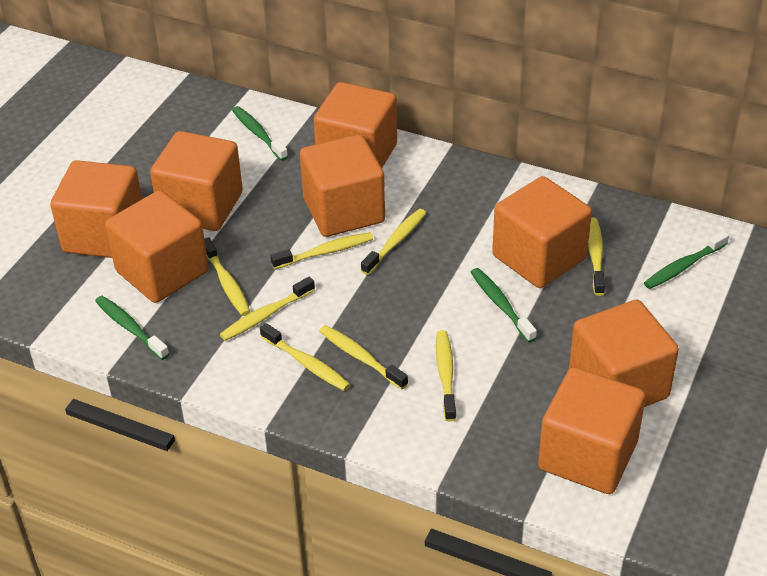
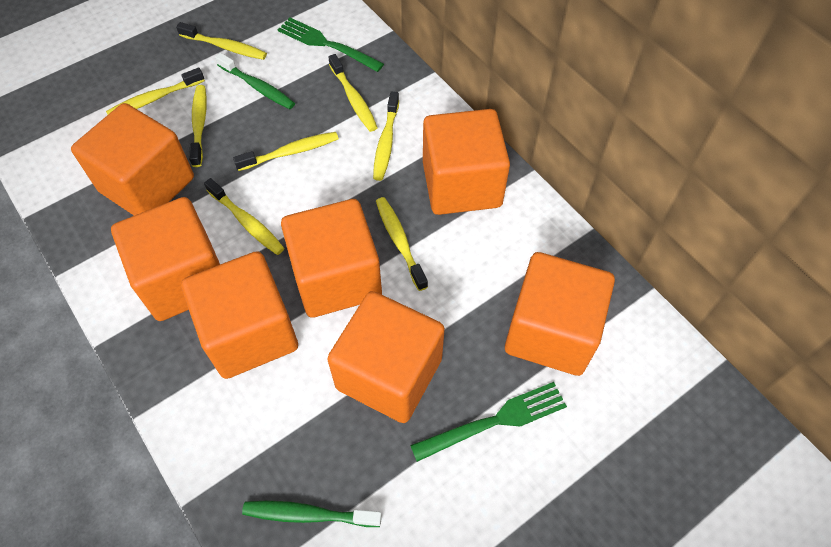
green fork: none = 0 -> [278,18,384,72] [410,382,567,462] = 2
green toothbrush: [95,296,169,360] [232,106,288,161] [471,268,537,343] [644,231,729,289] = 4 -> [215,53,295,109] [242,501,382,527] = 2
orange cube: [50,160,142,258] [105,190,209,303] [150,131,243,231] [300,134,385,237] [313,82,397,168] [492,176,592,288] [538,367,646,494] [569,300,679,407] = 8 -> [71,103,194,216] [111,197,220,321] [181,251,298,379] [281,199,382,318] [327,291,445,423] [423,109,510,215] [505,252,615,376] = 7

